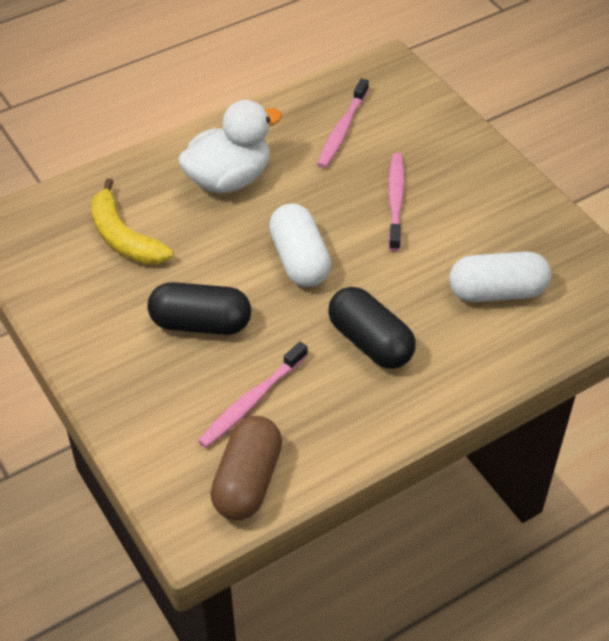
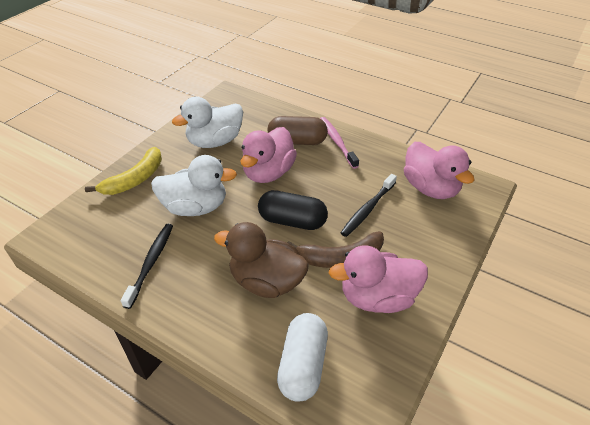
black capsule: [148,282,251,335] [328,287,416,369] = 2 -> [258,190,328,230] = 1
black toothbrush: none = 0 -> [121,224,173,309] [341,174,397,237] = 2
brown banana: none = 0 -> [287,231,384,268] = 1
brown duck: none = 0 -> [214,222,309,298] = 1
pink duck: none = 0 -> [240,127,297,183] [329,245,428,313] [404,142,474,199] = 3
pink toothbrush: [198,342,308,448] [317,78,369,168] [388,153,405,251] = 3 -> [320,117,359,169] = 1
white capsule: [269,203,331,287] [449,252,551,302] = 2 -> [277,313,328,402] = 1
white duck: [178,100,282,193] = 1 -> [151,155,237,216] [172,97,243,148] = 2

